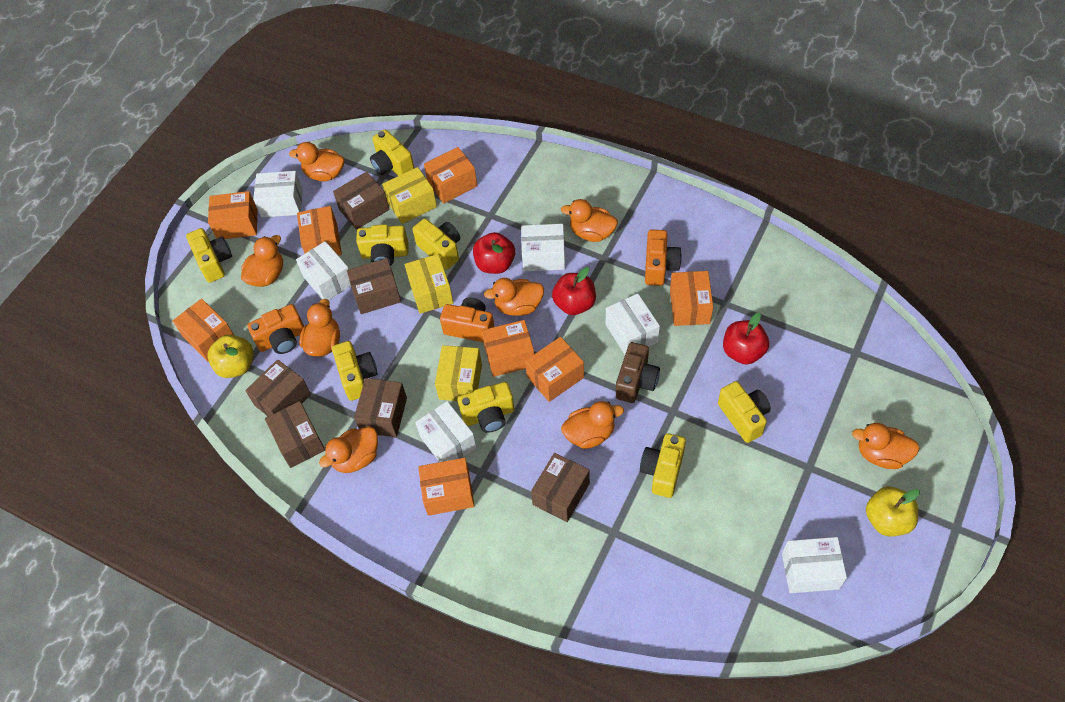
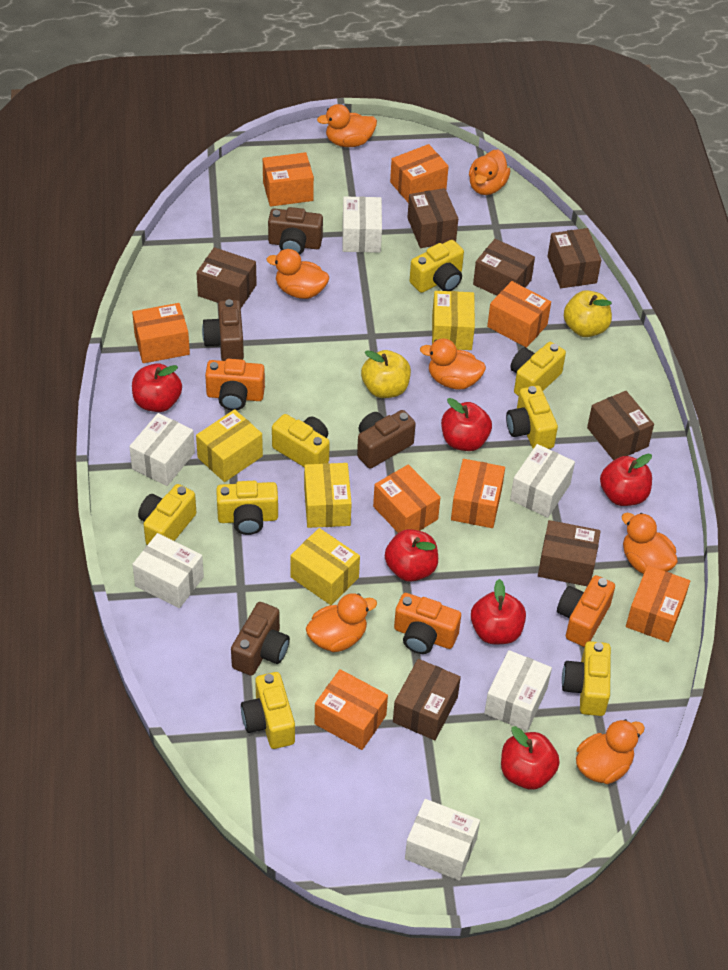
brown box: [245,359,311,416] [265,401,324,468] [333,172,390,230] [347,258,401,314] [354,378,407,437] [531,453,590,522] = 6 -> [196,247,257,308] [393,659,461,740] [407,188,458,248] [473,239,535,296] [538,520,601,586] [548,228,601,288] [587,391,654,460] = 7
brown camera: [616,342,660,403] = 1 -> [202,299,244,361] [231,602,290,676] [268,207,323,255] [357,410,416,469] = 4
orange duck: [241,235,283,287] [289,142,344,181] [299,299,340,357] [319,427,378,473] [484,278,544,316] [561,199,618,242] [561,401,624,449] [852,423,920,469] = 8 -> [267,249,329,299] [306,593,377,652] [317,104,377,147] [420,338,486,390] [469,149,510,195] [576,719,645,784] [621,513,678,574] = 7
red apple: [473,232,515,274] [552,267,596,315] [723,313,769,365] = 3 -> [132,363,182,412] [385,529,438,582] [441,398,492,451] [471,579,526,644] [501,726,560,790] [600,453,652,506] = 6
yellow box: [382,167,437,224] [405,254,454,314] [435,345,482,401] = 3 -> [196,409,263,482] [290,528,360,605] [304,463,352,528] [432,291,475,350] = 4

